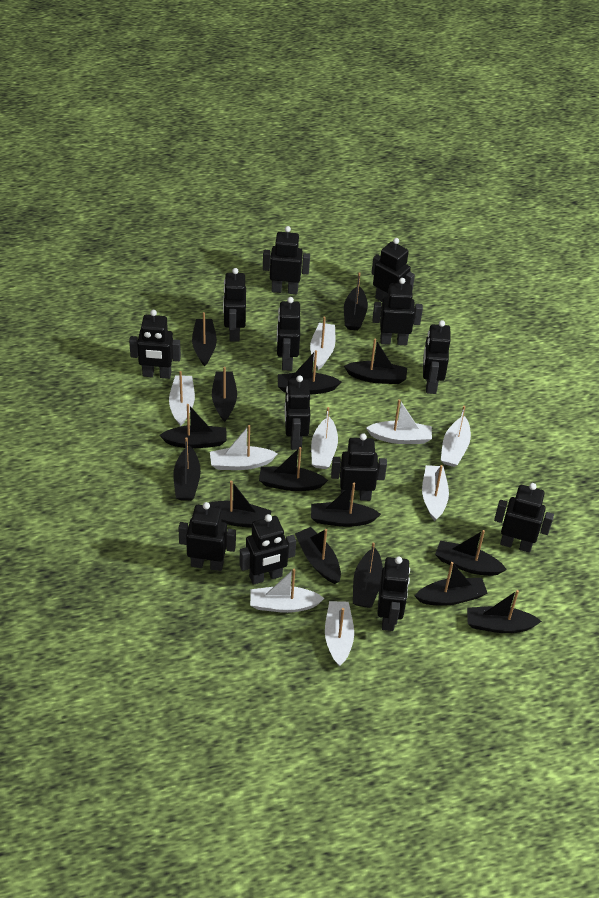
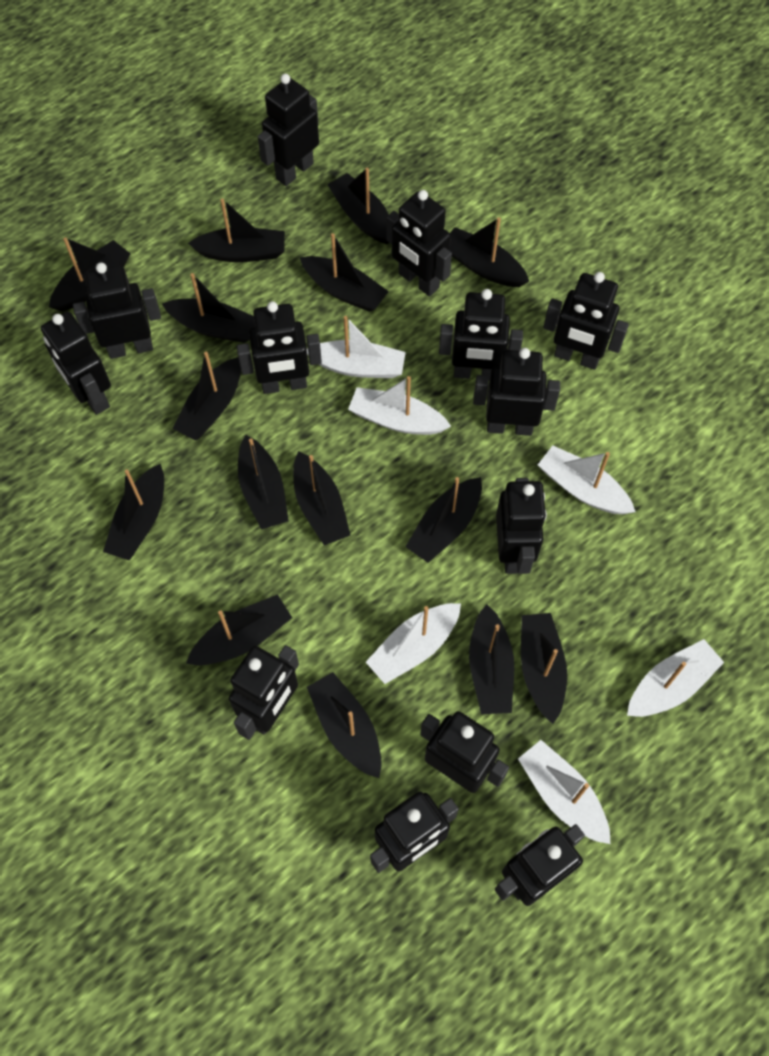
white boat: [169,371,195,426] [210,425,278,470] [250,568,325,613] [310,317,335,370] [311,407,338,469] [325,601,354,666] [366,399,432,444] [422,465,449,521] [441,406,471,467] = 9 -> [307,316,406,378] [348,376,451,435] [366,603,461,684] [518,740,610,844] [538,445,636,514] [627,639,724,717] = 6

